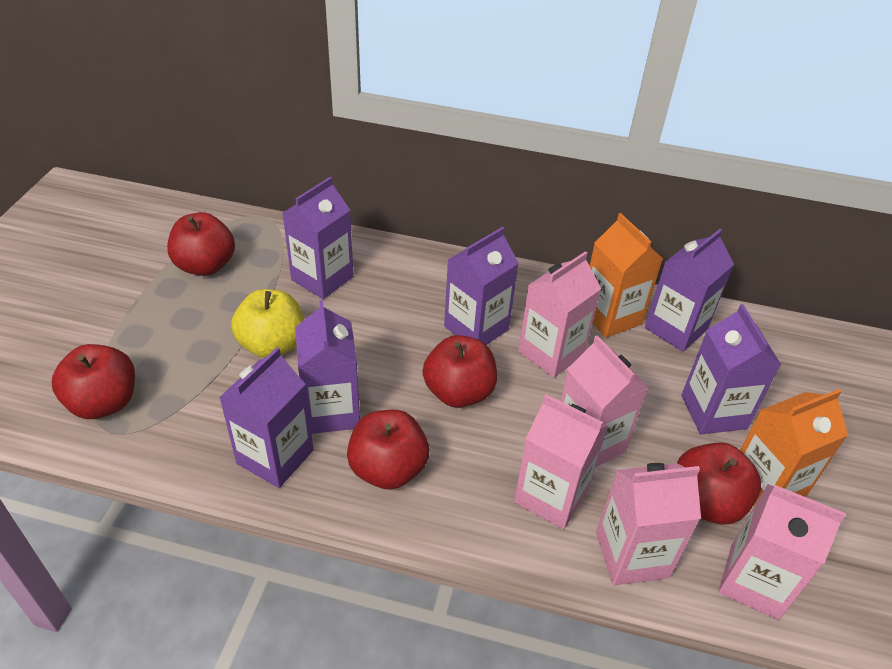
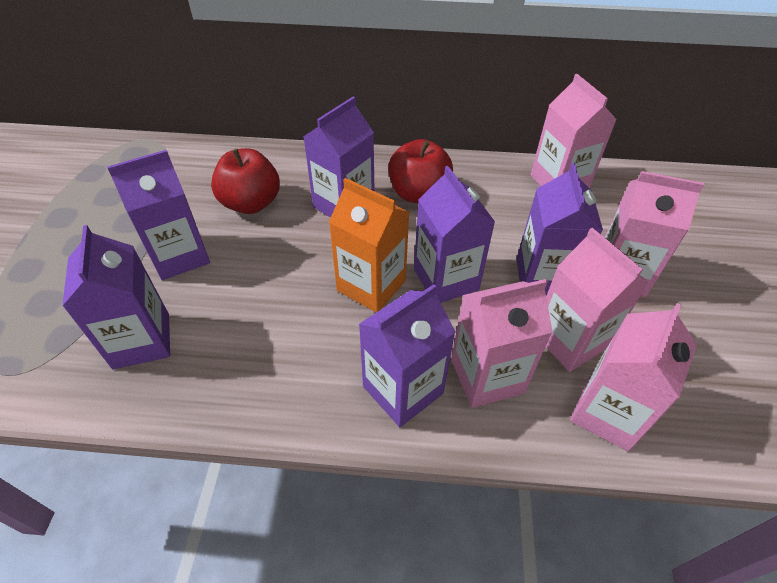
orange carton: [590,213,663,338] [740,389,848,506] = 2 -> [329,178,409,312] = 1
red apple: [52,344,135,419] [167,212,235,276] [347,410,429,490] [423,335,497,408] [677,442,761,525] = 5 -> [211,148,280,214] [388,139,453,203] = 2
yellow apple: [231,289,304,358] = 1 -> none = 0

